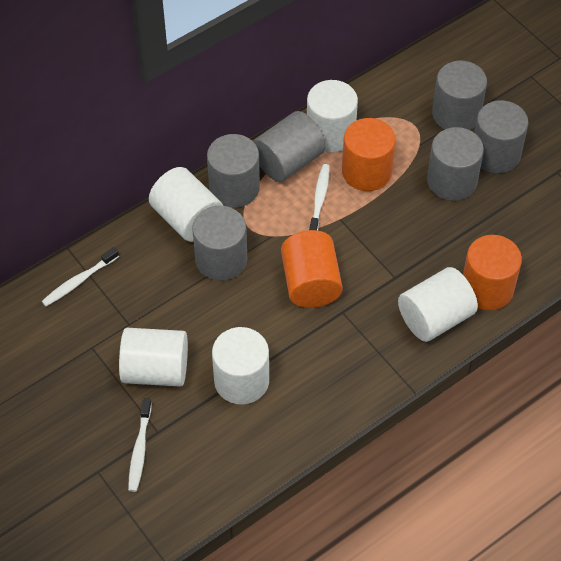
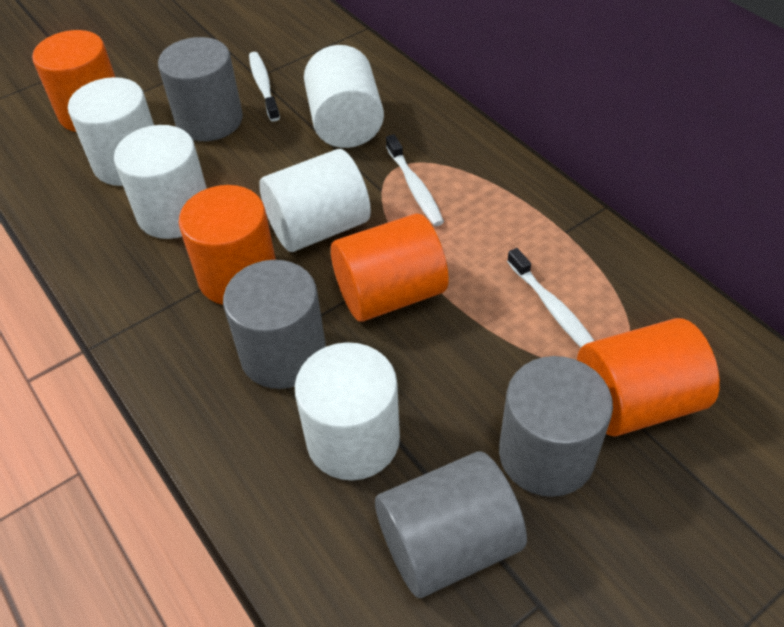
grey cylinder: [192,206,247,281] [207,134,260,208] [253,111,326,182] [427,127,484,201] [432,61,487,130] [474,100,529,173] = 6 -> [158,37,243,141] [223,260,326,389] [375,451,527,598] [499,356,613,497] = 4
orange cylinder: [281,230,343,308] [342,118,396,191] [463,235,522,310] = 3 -> [32,30,115,132] [178,185,276,305] [331,213,449,322] [577,318,720,436] = 4

